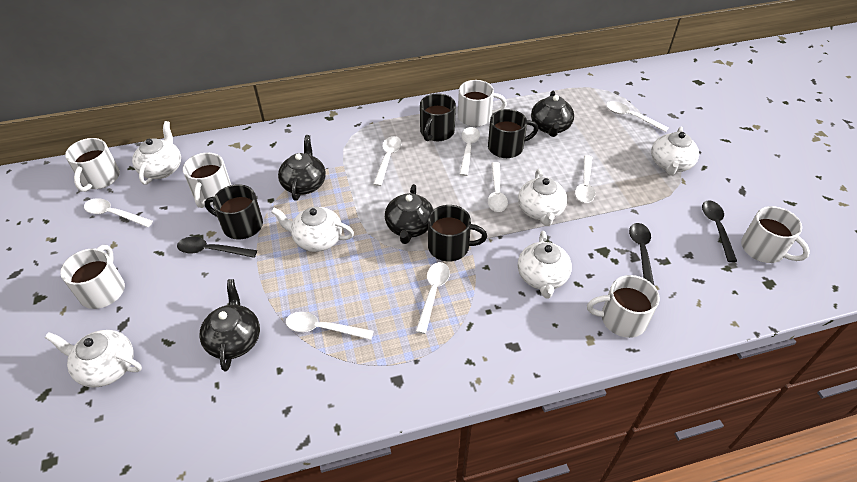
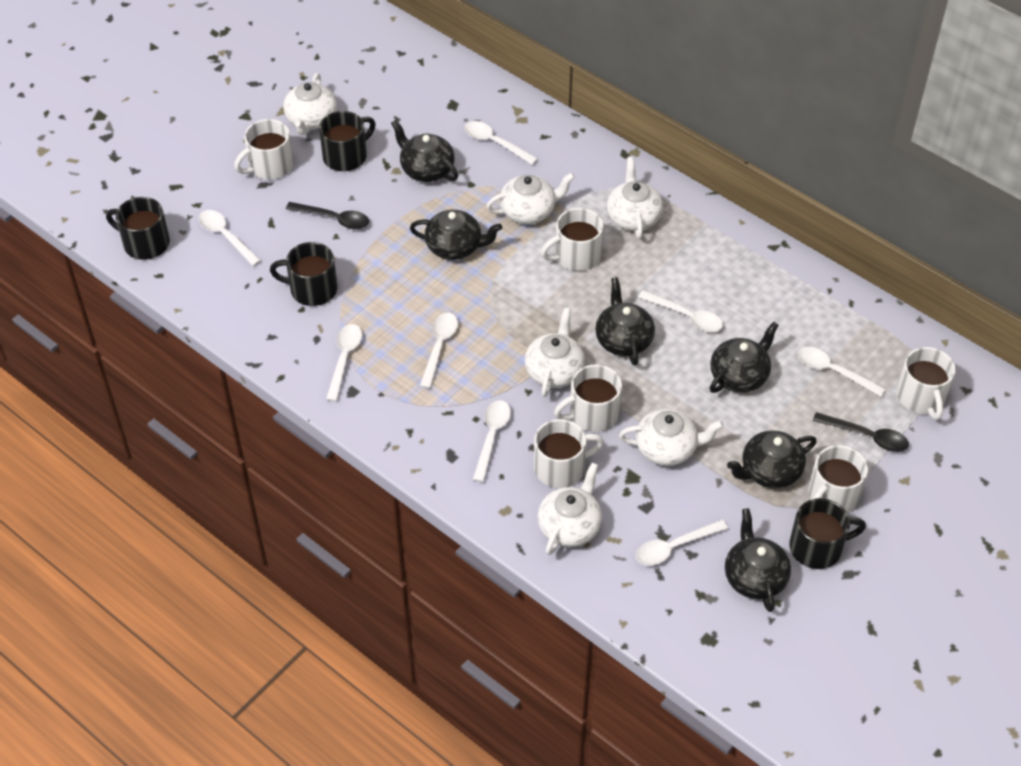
black spoon: [177,237,257,258] [629,223,654,285] [702,200,737,262] = 3 -> [286,202,369,229] [813,412,909,452] = 2
black teapot: [199,279,260,371] [278,135,326,201] [385,184,433,244] [531,91,574,137] = 4 -> [391,120,458,182] [410,210,502,260] [595,277,655,365] [710,322,779,393] [725,508,791,612] [727,430,817,488] = 6

